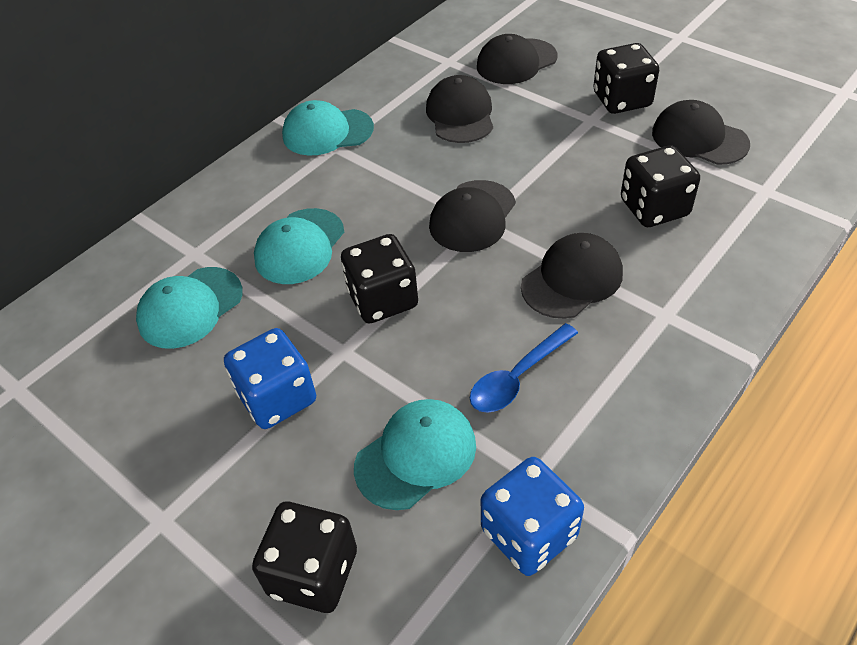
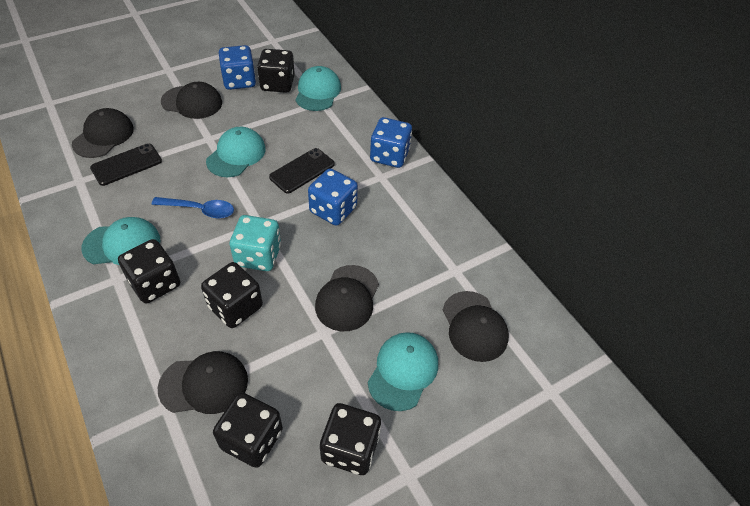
black dice: [252,502,357,613] [341,234,418,324] [593,43,659,114] [621,145,700,227] = 4 -> [118,239,180,303] [201,262,263,328] [213,392,283,468] [257,49,295,93] [320,403,381,475] = 5
black phone: none = 0 -> [90,143,162,186] [269,148,335,194] = 2
blue dice: [224,328,316,429] [481,457,584,576] = 2 -> [219,45,256,90] [308,168,358,226] [370,117,412,168] = 3
turquoise dice: none = 0 -> [230,215,281,271] = 1

